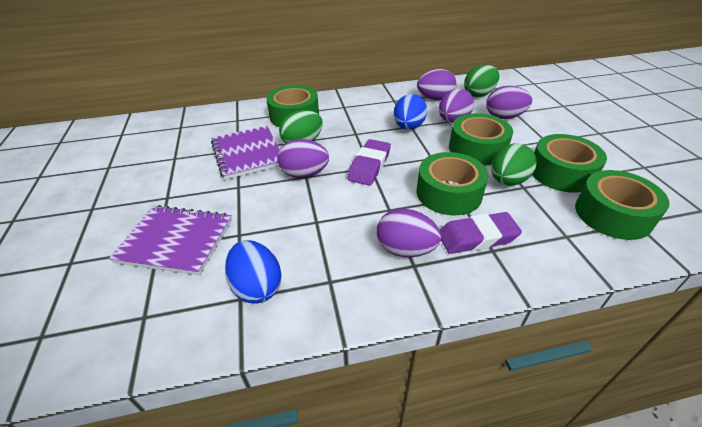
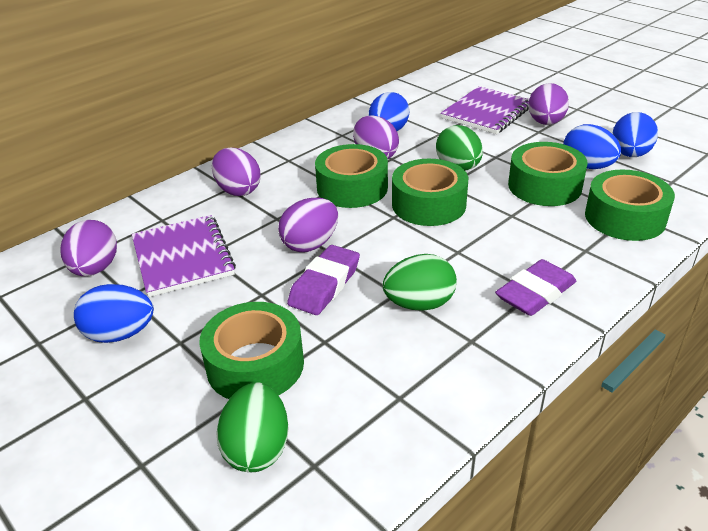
blue egg: [225,240,282,304] [394,94,427,130] = 2 -> [74,284,154,343] [369,92,410,131] [563,124,621,169] [612,112,658,157] = 4

